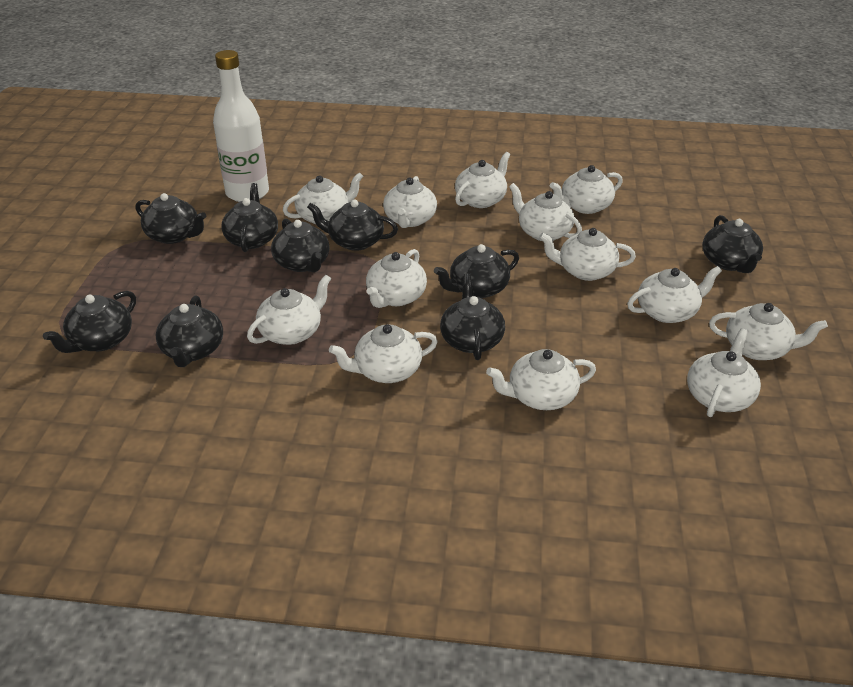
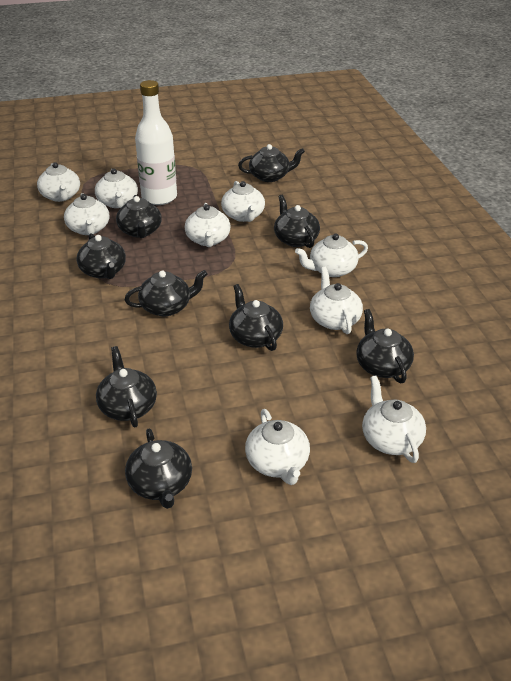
white teapot: [247,275,331,345] [283,172,363,224] [329,324,438,383] [366,249,427,308] [383,176,437,228] [455,152,510,208] [486,349,596,410] [509,183,582,241] [539,228,636,281] [550,165,623,214] [627,266,722,323] [687,328,761,417] [709,303,828,360] = 13 -> [37,162,80,202] [64,193,109,235] [95,169,138,208] [185,203,230,247] [221,181,265,222] [245,409,310,485] [295,234,368,277] [310,267,363,334] [362,375,426,463] = 9

